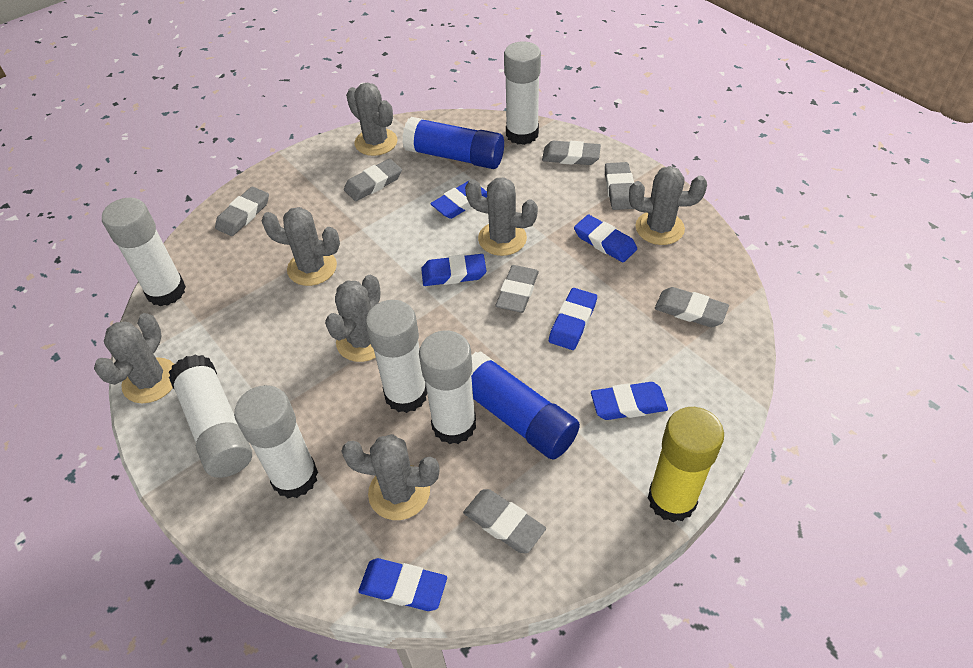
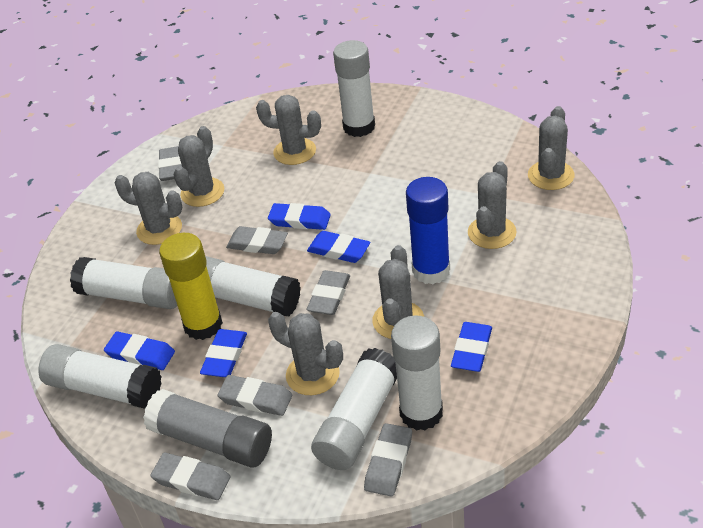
blue eraser: [358,558,447,611] [421,254,487,286] [430,181,487,219] [549,288,597,350] [574,215,637,262] [591,382,668,420] = 6 -> [104,331,175,370] [200,329,247,377] [268,203,331,230] [307,231,370,263] [451,322,492,372] = 5
blue glue stick: [402,117,504,169] [471,351,580,460] = 2 -> [406,177,450,285] = 1
grey eraser: [215,186,269,236] [344,159,402,201] [463,489,546,553] [496,265,539,313] [542,141,601,165] [605,162,634,210] [655,287,729,327] = 7 -> [150,453,230,500] [158,146,182,181] [217,375,292,416] [226,226,288,254] [306,270,350,315] [364,423,412,497] = 6
grey glue stick: none = 0 -> [143,389,272,468] = 1

